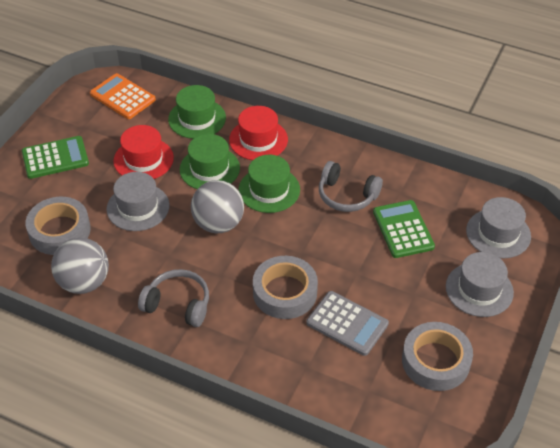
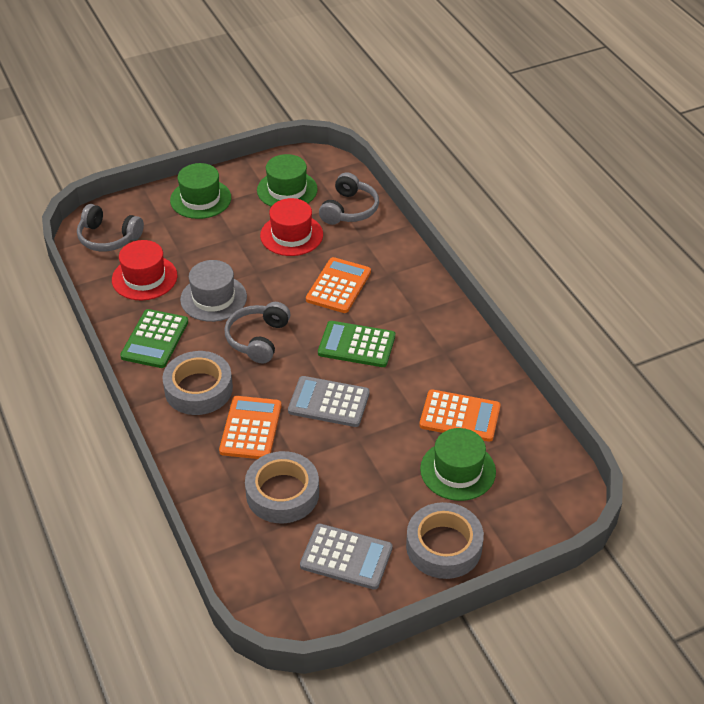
grey ball: [51,238,109,294] [191,180,244,233] = 2 -> none = 0
grey calculator: [306,291,389,356] = 1 -> [288,376,370,427] [300,523,393,590] = 2
grey hat: [106,172,169,231] [446,252,514,317] [466,197,531,258] = 3 -> [180,260,247,322] = 1
grey headphones: [138,269,209,327] [319,161,383,212] = 2 -> [77,204,144,251] [225,302,290,364] [319,172,379,225] = 3
orange calculator: [90,73,156,119] = 1 -> [219,396,282,459] [306,257,371,313] [419,389,500,442] = 3

